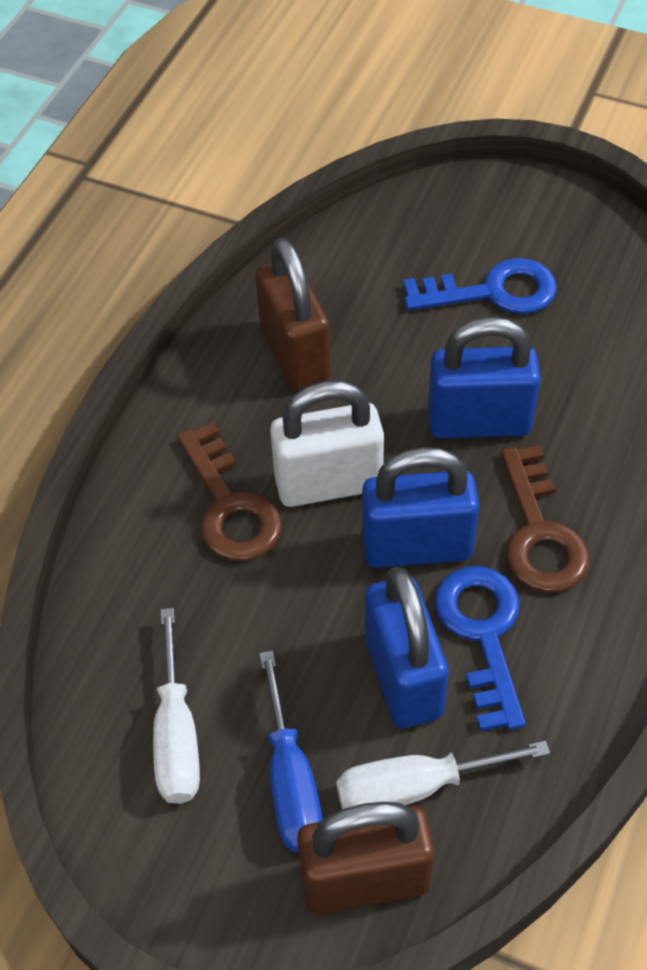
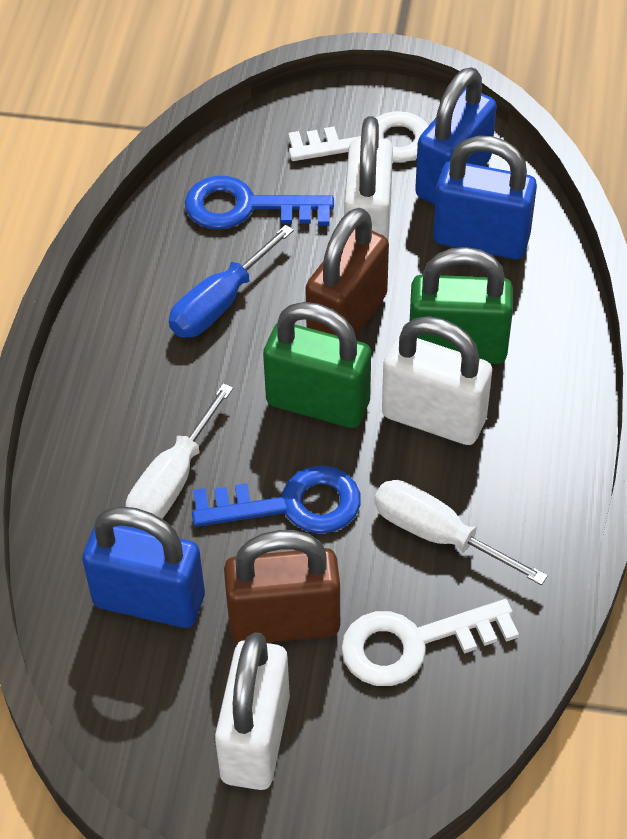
brown key: [177,423,282,561] [501,445,589,593] = 2 -> none = 0
green padlock: none = 0 -> [263,302,371,428] [410,247,513,364] = 2
white key: none = 0 -> [288,111,428,162] [341,599,519,686] = 2
white padlock: [270,380,384,507] = 1 -> [215,632,290,790] [344,116,393,242] [382,316,492,445] = 3

